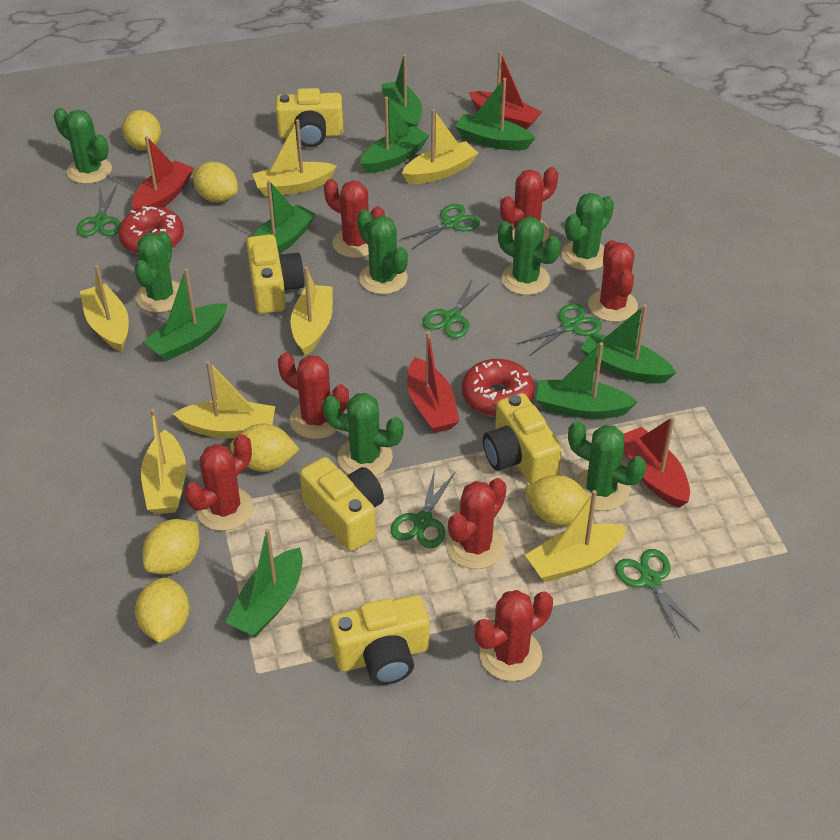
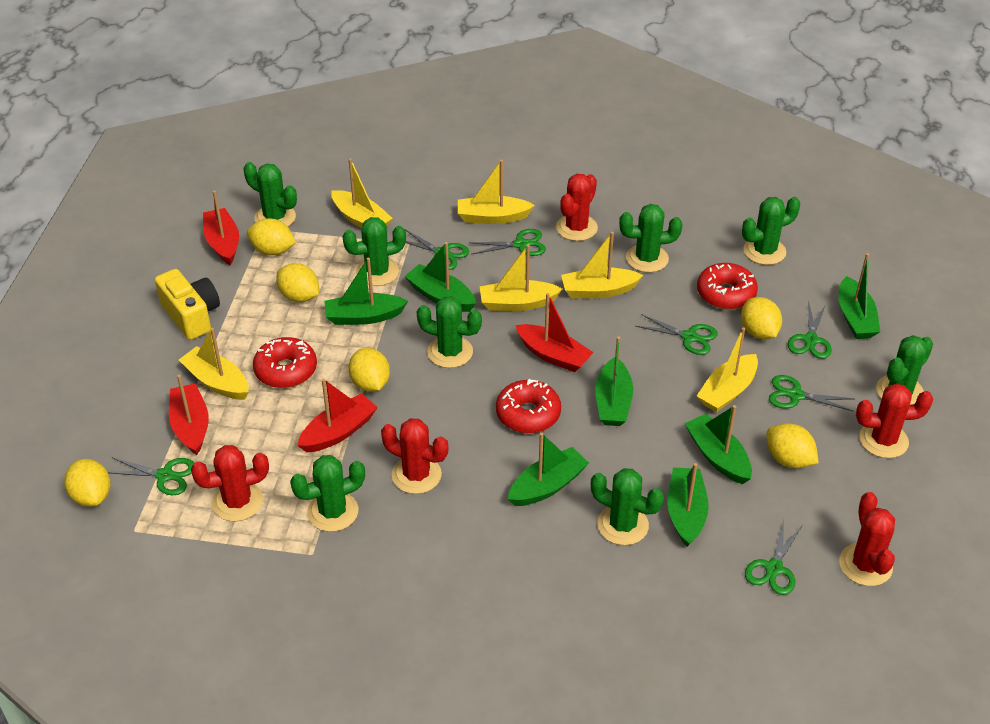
green boat: [143,268,227,361] [225,529,303,637] [253,180,316,254] [360,96,429,173] [381,54,422,127] [455,78,535,150] [536,342,638,419] [581,304,676,384] = 8 -> [324,258,408,325] [405,242,476,312] [508,433,589,506] [595,337,633,426] [667,463,709,547] [685,405,752,484] [839,253,880,339] = 7
green cactus: [54,108,112,184] [135,231,180,313] [322,393,404,476] [357,209,408,294] [498,216,561,295] [561,193,614,271] [568,421,646,511] = 7 -> [244,162,297,227] [290,455,365,532] [342,217,406,286] [417,296,482,368] [591,468,664,545] [619,204,683,273] [742,197,800,265] [876,335,933,405] = 8
green scissors: [76,185,121,236] [391,468,455,548] [400,204,480,250] [423,280,489,338] [517,304,602,356] [615,549,700,639] = 6 -> [108,457,194,495] [406,230,469,270] [469,229,546,256] [635,314,718,355] [745,520,803,595] [769,375,854,412] [788,304,832,359] = 7
red cactus: [184,434,254,531] [278,353,349,439] [324,179,385,258] [447,478,507,569] [474,590,553,681] [500,167,558,242] [588,240,638,322] = 7 -> [191,445,269,521] [381,418,448,494] [556,174,598,241] [839,492,895,586] [856,383,933,458] = 5
red donut: [118,206,184,254] [462,359,535,417] = 2 -> [253,337,317,388] [496,379,561,433] [697,263,758,310] = 3
yellow boat: [80,265,129,352] [141,409,186,514] [173,361,275,438] [253,119,337,197] [290,267,333,356] [402,109,479,184] [525,490,627,582] = 7 -> [179,328,249,400] [331,158,393,228] [458,160,535,224] [480,244,562,311] [561,232,643,298] [697,327,758,412] = 6
yellow camera: [246,234,305,314] [276,88,343,147] [300,457,384,551] [329,595,429,685] [483,393,562,484] = 5 -> [155,269,220,340] = 1

